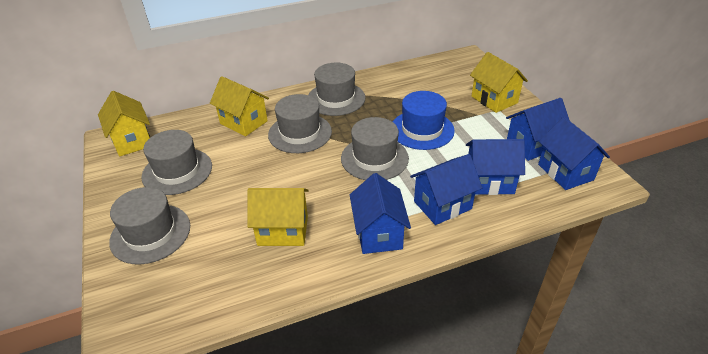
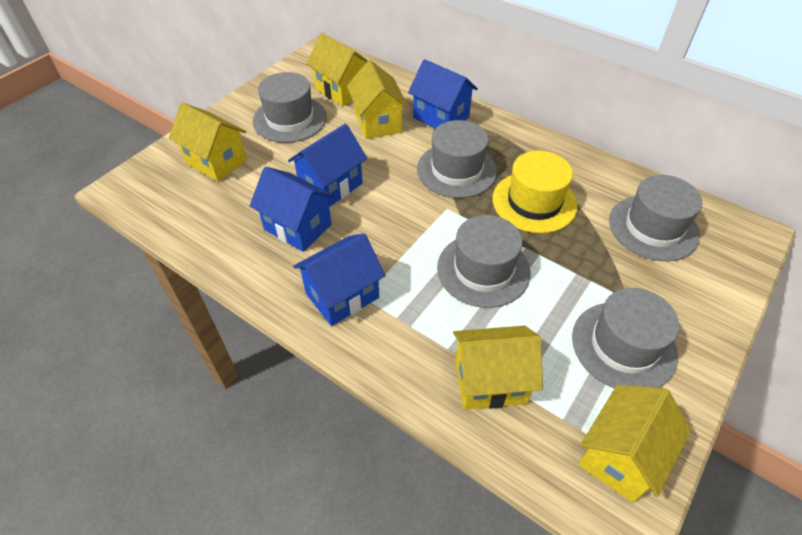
blue hat: [393,91,455,150] = 1 -> none = 0
blue house: [350,173,411,254] [410,154,482,225] [466,139,525,195] [506,98,570,161] [538,117,610,190] = 5 -> [250,167,335,252] [288,124,367,207] [293,233,385,326] [408,59,478,129] = 4
yellow hat: none = 0 -> [492,151,578,233] = 1
yellow house: [98,91,150,157] [210,76,269,136] [247,188,309,246] [470,52,528,113] = 4 -> [169,103,247,182] [306,33,368,106] [347,60,408,139] [453,325,543,410] [578,385,691,503] = 5

